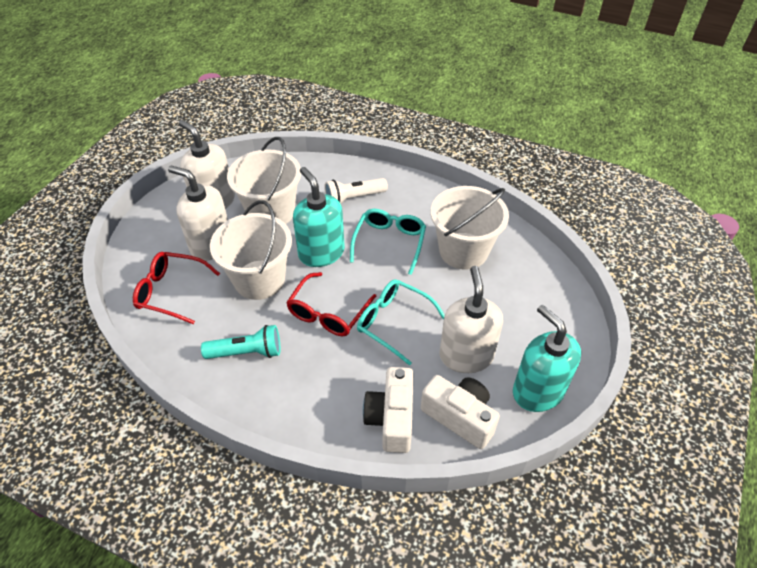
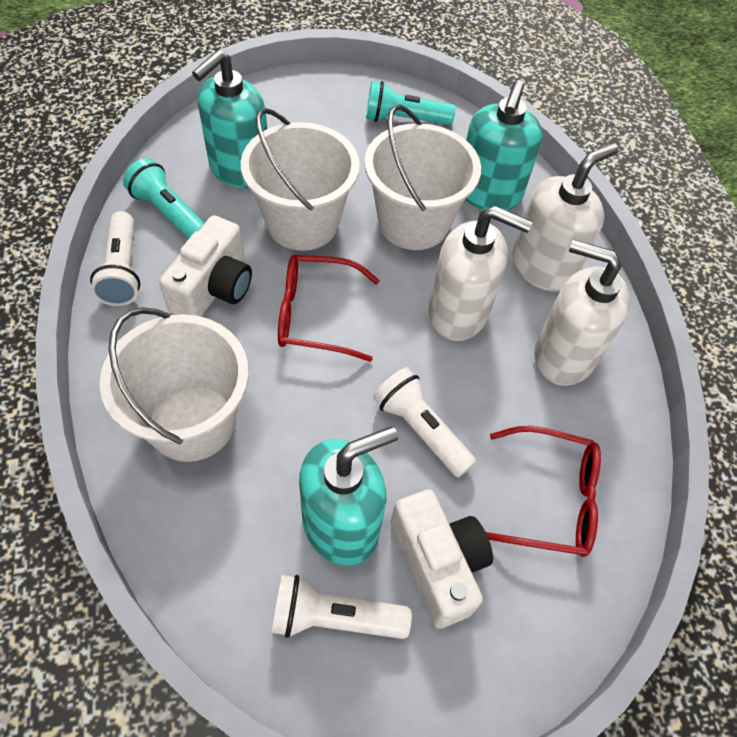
turquoise flashlight: [201,325,280,359] = 1 -> [123,158,205,239] [366,81,456,125] = 2
turquoise glasses: [350,209,426,275] [357,279,445,365] = 2 -> none = 0
turquoise soap dispenser: [293,167,345,267] [513,305,581,412] = 2 -> [192,50,267,189] [299,426,398,566] [465,80,543,210] = 3
white flashlight: [324,178,388,204] = 1 -> [90,211,140,306] [271,575,412,639] [373,367,476,478] = 3

